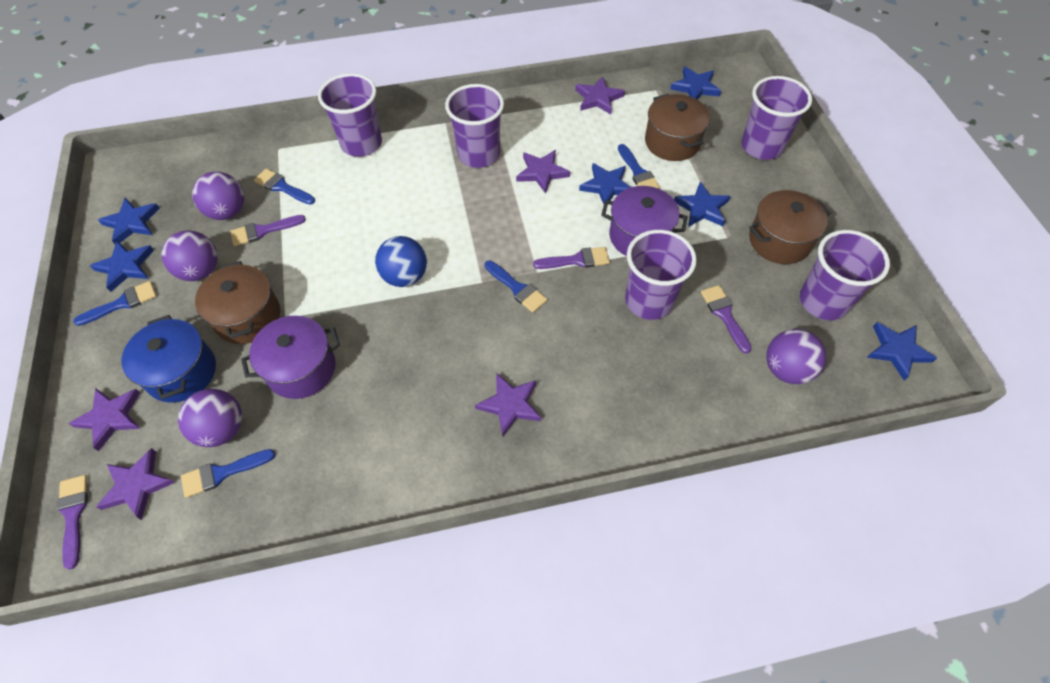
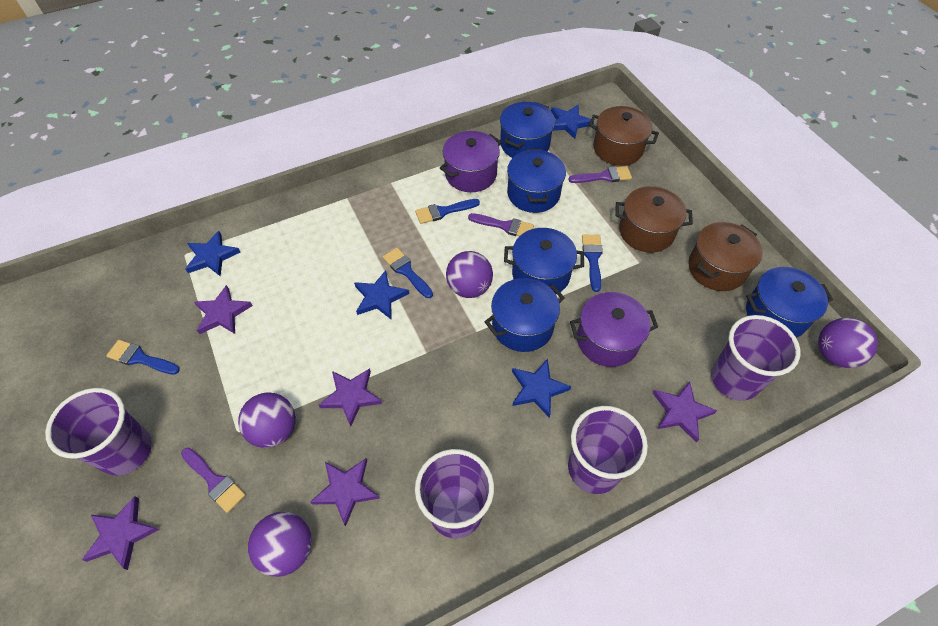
blue ball: [375,236,427,287] = 1 -> none = 0
blue brush: [73,281,157,326] [181,449,275,498] [254,169,315,205] [485,261,547,313] [618,144,660,189] = 5 -> [106,340,180,375] [383,248,433,298] [415,199,480,224] [582,235,603,292] = 4
blue pot: [122,315,216,403] = 1 -> [485,278,565,352] [500,102,555,158] [504,228,584,294] [507,149,566,213] [746,267,833,338] = 5
blue star: [90,241,154,292] [98,198,160,244] [579,163,631,204] [670,67,721,100] [674,182,731,227] [867,322,937,381] = 6 -> [185,231,241,276] [354,270,409,319] [512,359,571,418] [551,105,594,139] = 4
purple brush: [57,475,88,570] [230,215,306,246] [533,247,610,269] [701,285,752,354] = 4 -> [181,448,246,513] [468,213,534,236] [568,166,632,183] = 3
purple cup: [318,73,382,157] [445,84,504,168] [625,230,697,320] [741,76,812,160] [800,230,890,320] = 5 -> [45,388,152,476] [415,449,494,538] [568,406,648,494] [711,315,801,401] = 4

